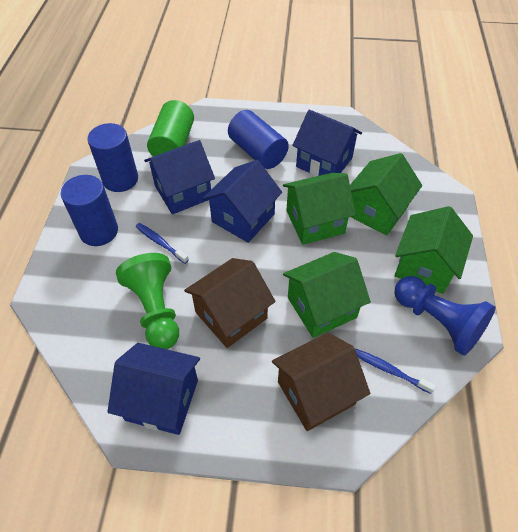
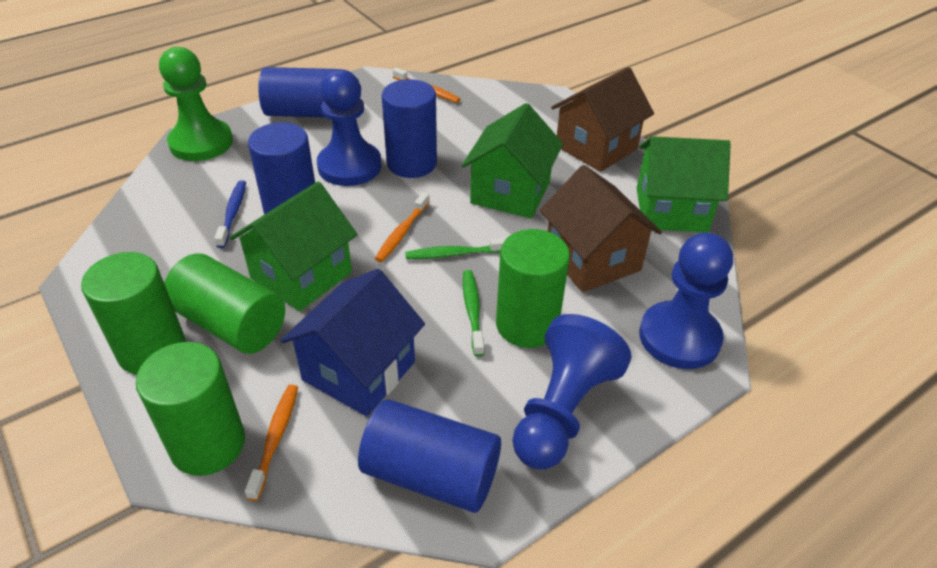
blue cylinder: [61,175,118,246] [88,123,138,192] [228,110,289,169] = 3 -> [248,122,315,215] [258,67,336,118] [358,399,501,513] [382,79,437,178] = 4
blue house: [108,343,200,435] [144,140,215,215] [202,160,282,243] [292,110,362,177] = 4 -> [281,269,425,417] = 1
blue pawn: [395,276,496,356] = 1 -> [317,69,382,186] [513,314,632,469] [639,232,733,369] = 3
blue toothbrush: [136,223,189,264] [355,349,436,394] = 2 -> [214,180,246,248] = 1
green cylinder: [147,100,194,156] = 1 -> [81,252,186,375] [136,342,245,476] [164,254,285,354] [496,229,570,348] = 4
green house: [283,173,356,245] [283,252,371,338] [350,153,422,235] [395,206,473,294] = 4 -> [230,181,358,311] [462,103,563,218] [637,136,731,232] = 3
green toothbrush: none = 0 -> [405,238,506,259] [463,270,484,357] = 2
orange toothbrush: none = 0 -> [245,384,298,501] [375,192,430,262] [393,68,460,103] = 3

